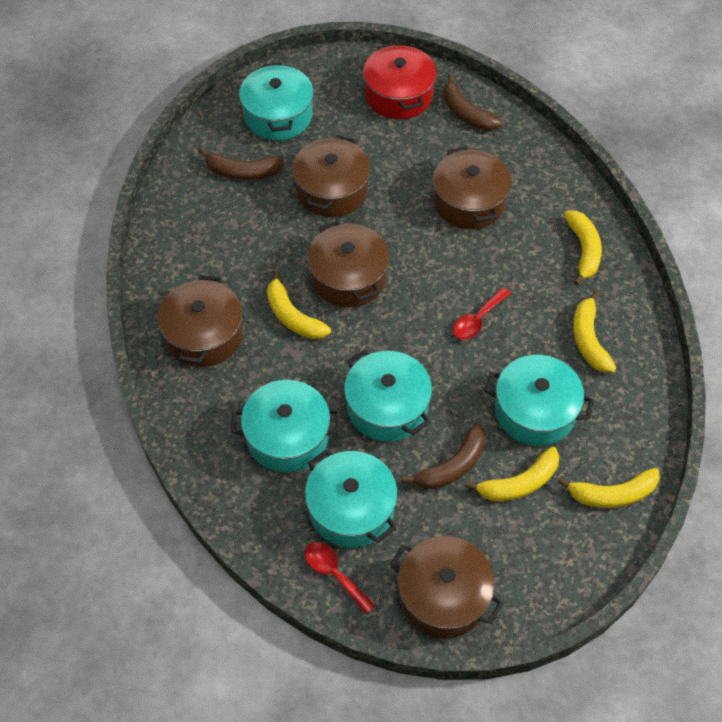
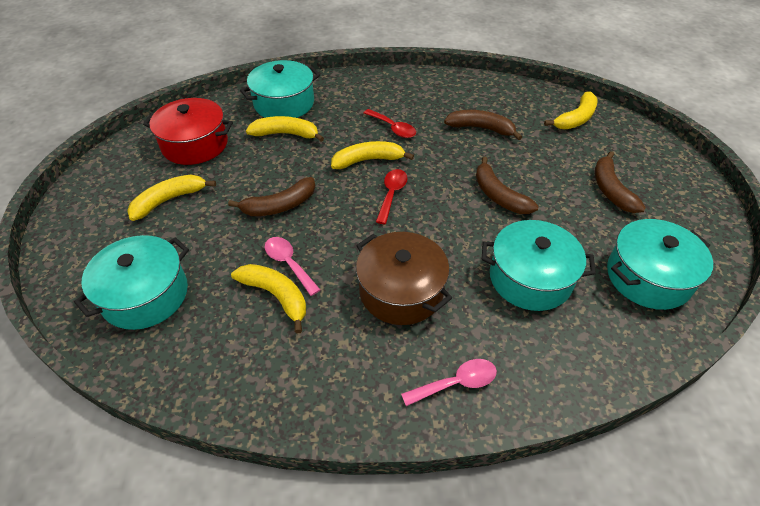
brown banana: [199,148,284,180] [402,423,486,490] [443,74,502,130] = 3 -> [228,177,315,216] [444,110,522,140] [476,156,538,214] [595,151,646,213] = 4
brown pot: [158,275,243,367] [293,135,370,217] [307,220,389,308] [390,536,504,638] [433,146,512,229] = 5 -> [356,232,452,325] = 1
pink spoon: none = 0 -> [264,237,320,296] [401,359,497,406] = 2
turquoise pot: [231,380,340,473] [239,63,314,140] [305,450,398,548] [344,349,432,442] [485,355,594,446] = 5 -> [74,235,189,330] [240,60,320,118] [482,220,596,311] [607,219,713,310] = 4

